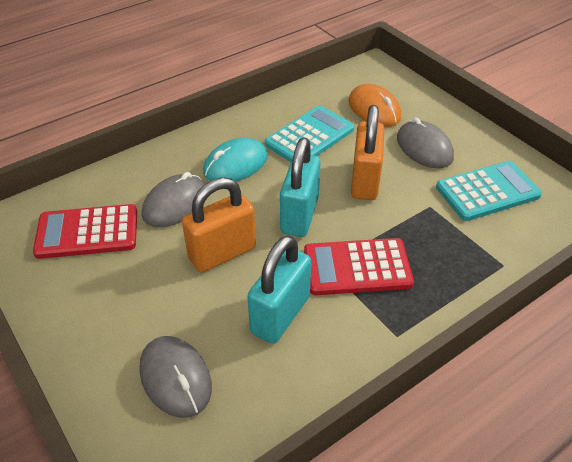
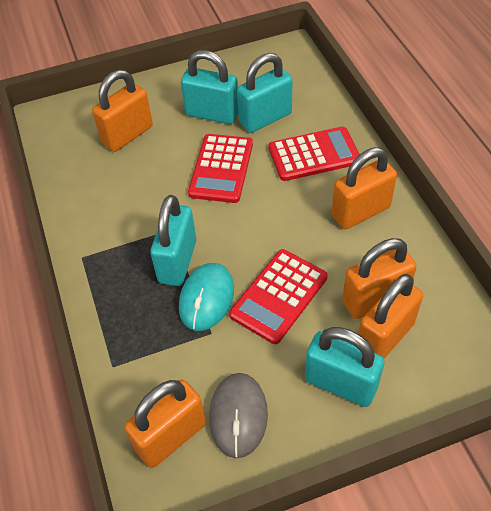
grey mouse: [140,336,212,418] [142,172,204,227] [397,117,454,168] = 3 -> [209,373,268,458] = 1
orange mouse: [348,84,401,127] = 1 -> none = 0
orange padlock: [182,177,256,273] [351,105,384,200] = 2 -> [92,70,153,152] [124,380,206,468] [332,147,397,229] [342,238,417,319] [358,274,423,359] = 5
red calculator: [33,204,137,259] [304,238,414,295] = 2 -> [188,134,253,203] [229,249,327,344] [268,126,360,181] = 3
turquoise calculator: [265,106,354,162] [436,161,542,221] = 2 -> none = 0
turquoise padlock: [247,235,311,344] [280,138,321,237] = 2 -> [150,195,196,286] [181,50,238,124] [237,53,293,133] [305,327,384,407] = 4

